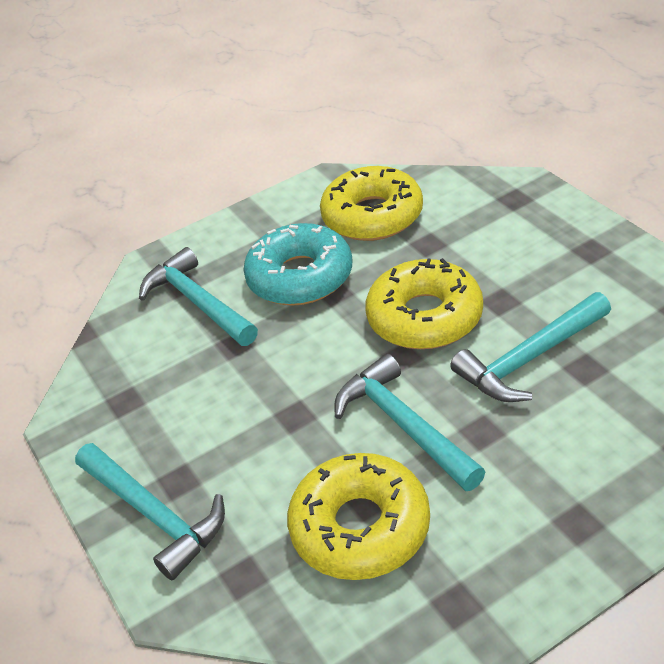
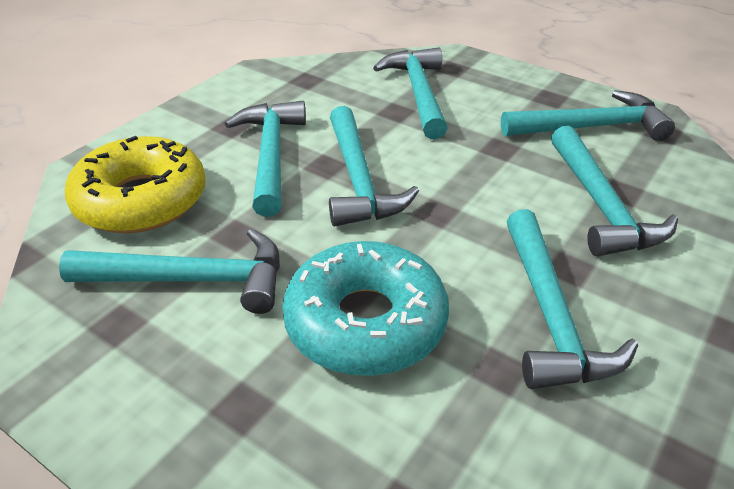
turquoise hammer: [75,443,225,580] [139,247,258,346] [334,354,485,491] [450,292,611,402] = 4 -> [59,229,280,314] [225,101,306,217] [329,106,419,226] [373,47,448,139] [501,90,675,141] [506,209,638,389] [551,126,678,256] = 7
yellow donut: [287,453,430,580] [320,166,423,241] [365,258,483,349] = 3 -> [65,136,206,233] = 1

